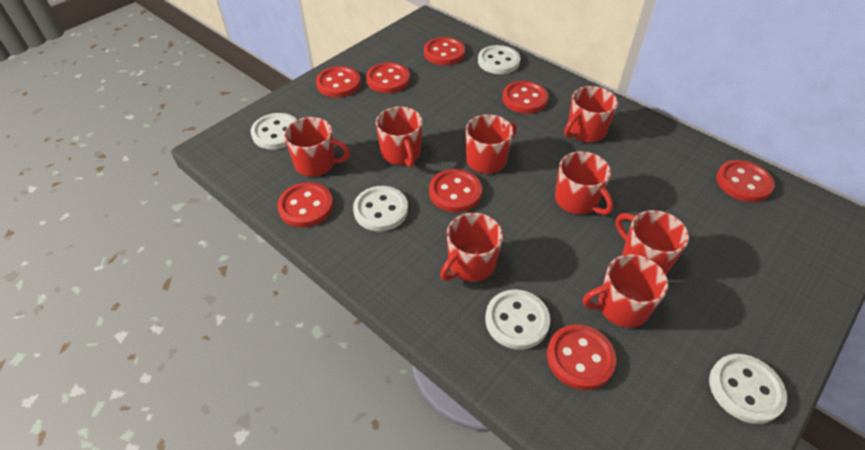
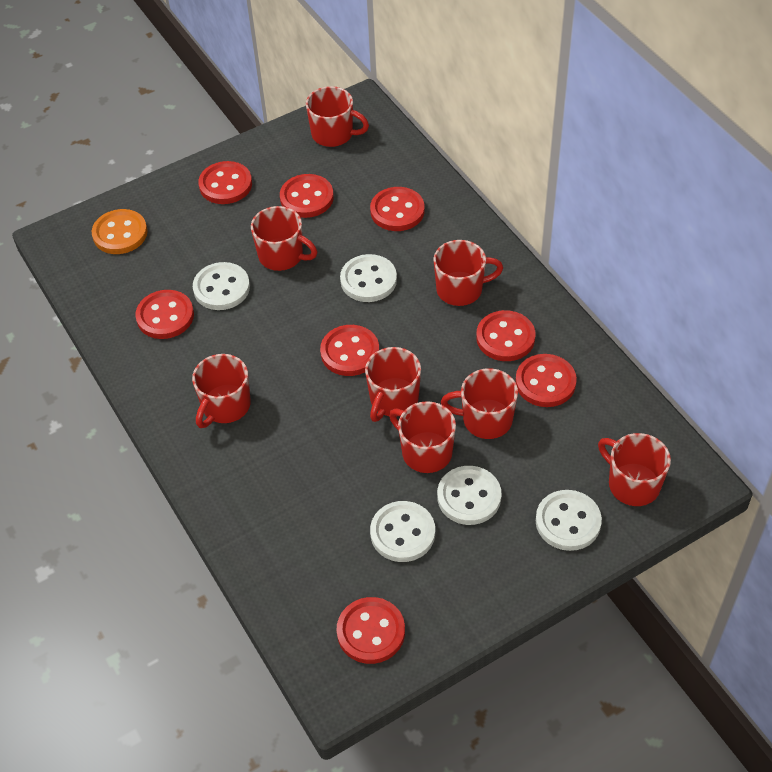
orange button: none = 0 -> [92,209,148,254] = 1

